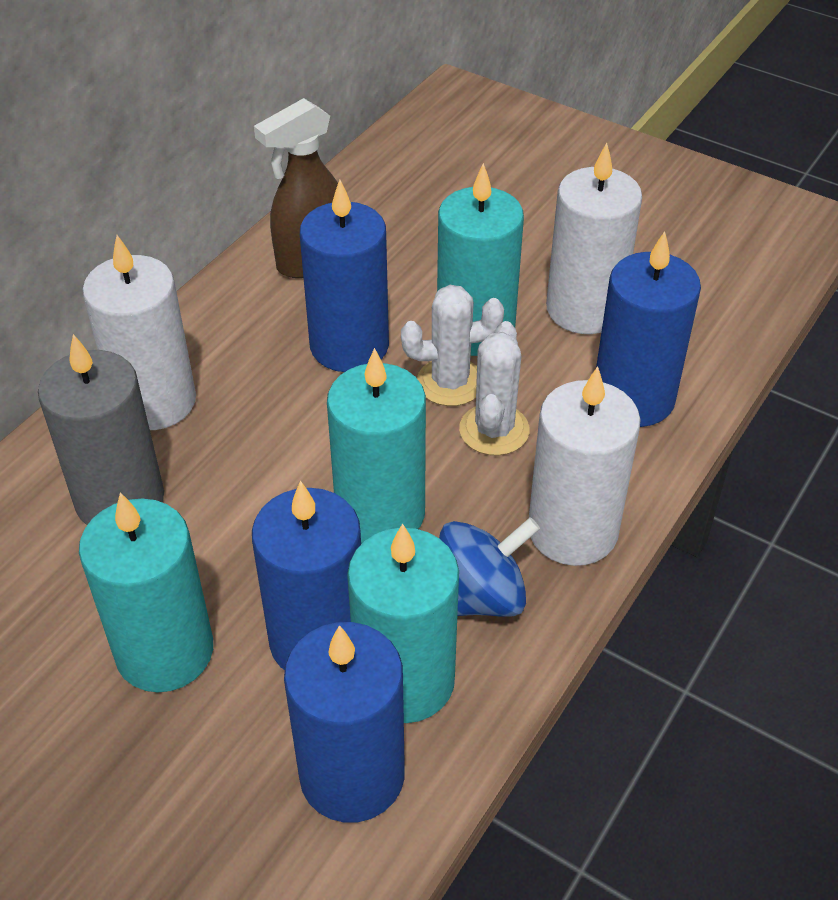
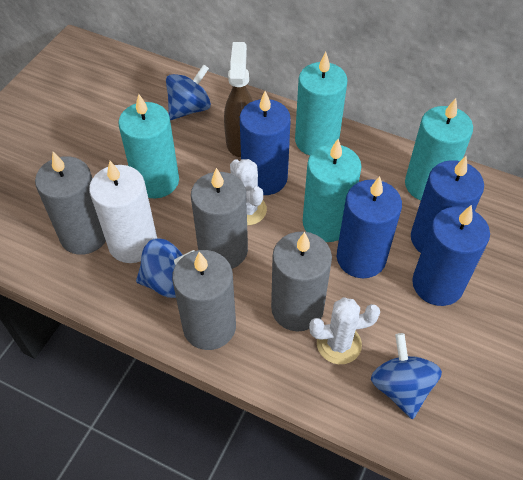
blue spinning top: [439,517,540,617] = 1 -> [136,238,195,298] [166,64,211,120] [371,333,442,419] = 3
grey candle: [38,334,164,525] = 1 -> [35,152,106,255] [172,250,236,350] [191,168,248,269] [271,231,332,332] = 4
white candle: [83,235,196,430] [529,366,641,566] [546,143,642,334] = 3 -> [89,161,157,263] = 1

